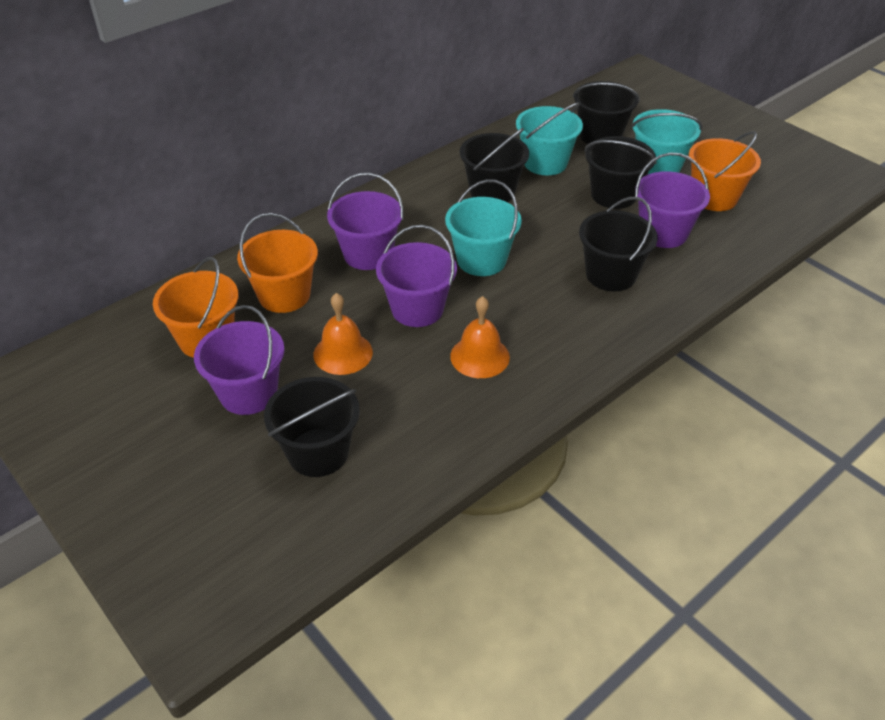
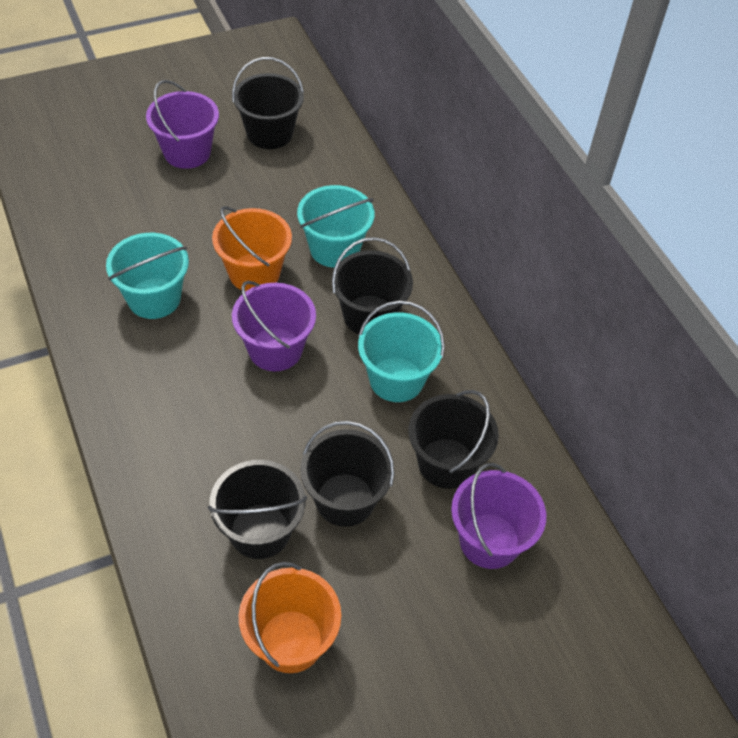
orange bell: [313,293,373,375] [450,296,510,378] = 2 -> none = 0
orange bucket: [153,257,238,358] [237,213,318,313] [689,131,761,211] = 3 -> [212,206,292,291] [239,562,341,673] = 2
purple bucket: [194,305,284,415] [327,173,403,270] [376,225,457,327] [635,152,710,248] = 4 -> [146,80,219,169] [232,281,316,371] [451,463,546,569] = 3

